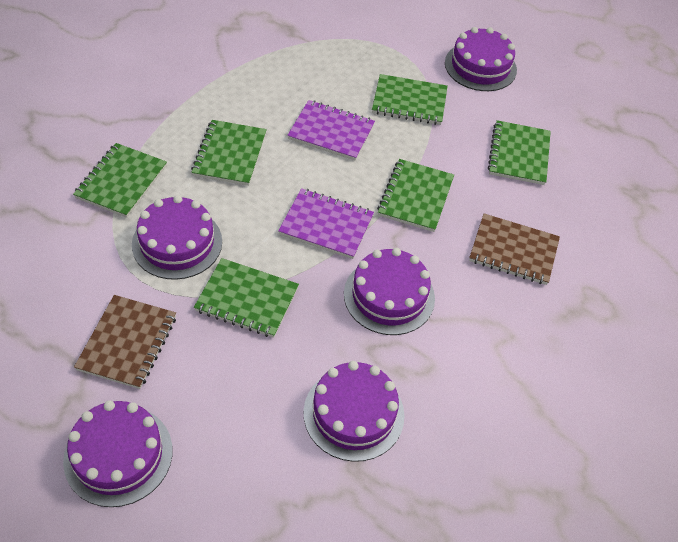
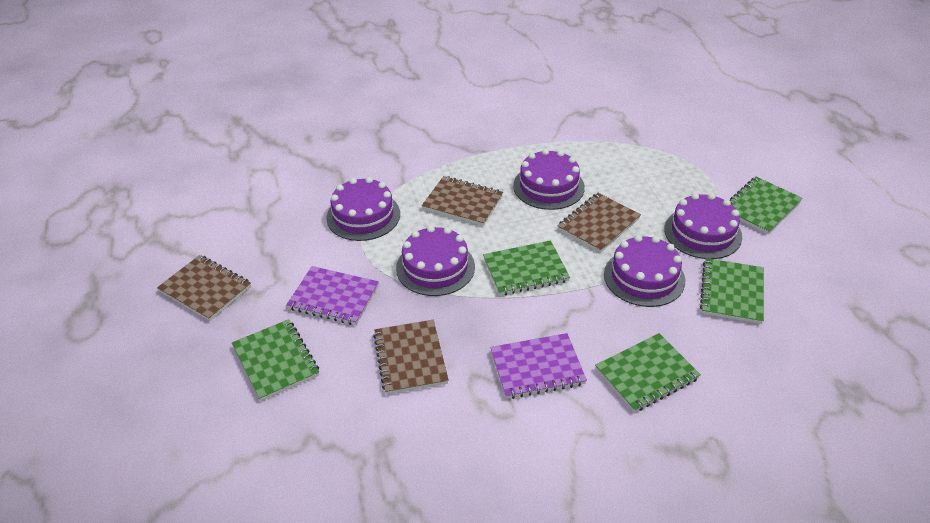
brown notebook: [74,295,176,389] [469,214,560,285] = 2 -> [157,255,251,321] [373,320,449,395] [422,176,503,226] [558,193,641,253] = 4
green notebook: [73,143,167,218] [191,120,267,186] [194,258,299,338] [372,74,448,125] [377,159,454,232] [488,120,551,185] = 6 -> [232,319,319,401] [483,240,570,296] [595,333,701,412] [700,258,764,324] [730,177,803,234] = 5

